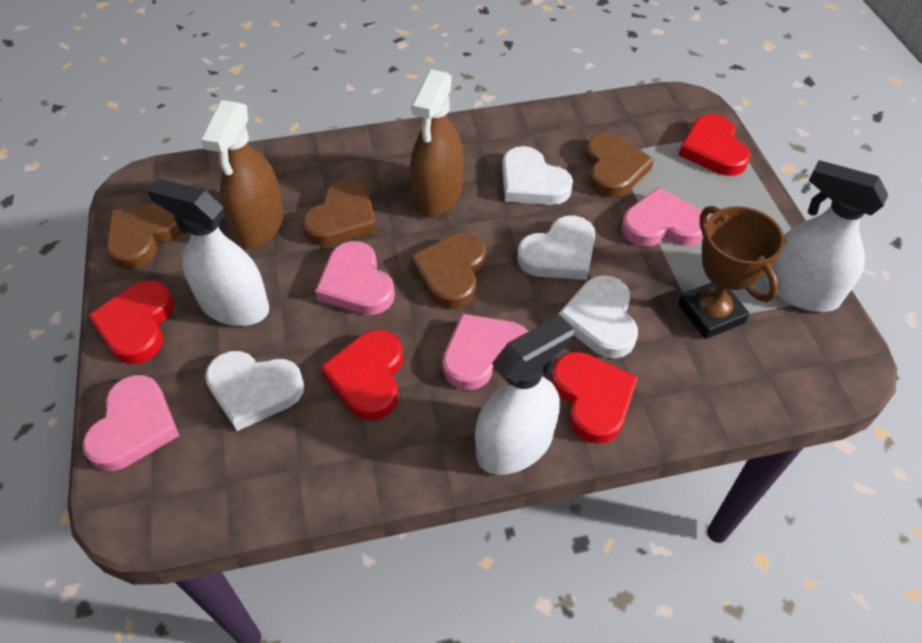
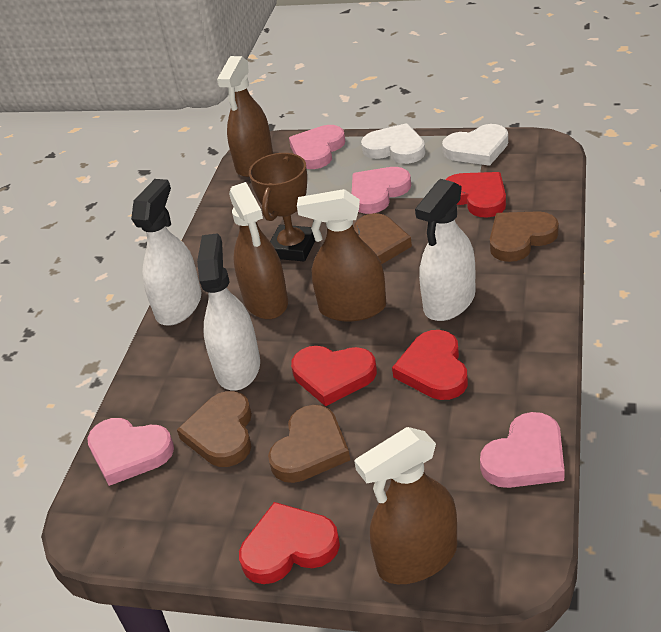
brown spray bottle: [201,100,284,249] [410,69,463,217] = 2 -> [217,56,273,177] [229,182,288,319] [297,189,386,321] [354,427,457,584] = 4
white heart: [205,351,304,431] [502,146,573,205] [517,216,596,280] [558,275,638,358] = 4 -> [361,123,425,164] [442,124,508,166] = 2

